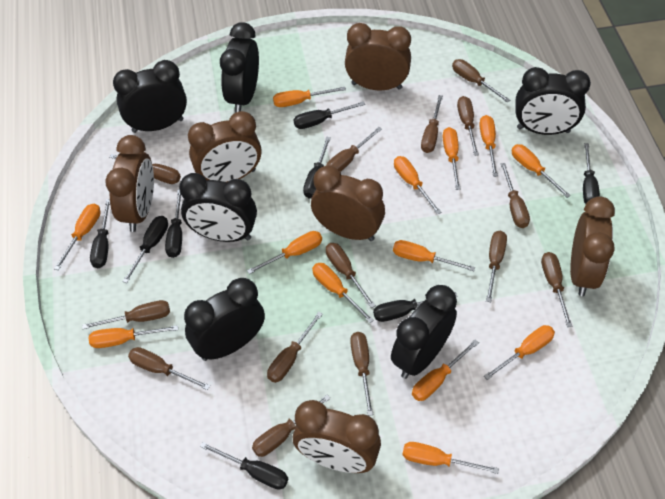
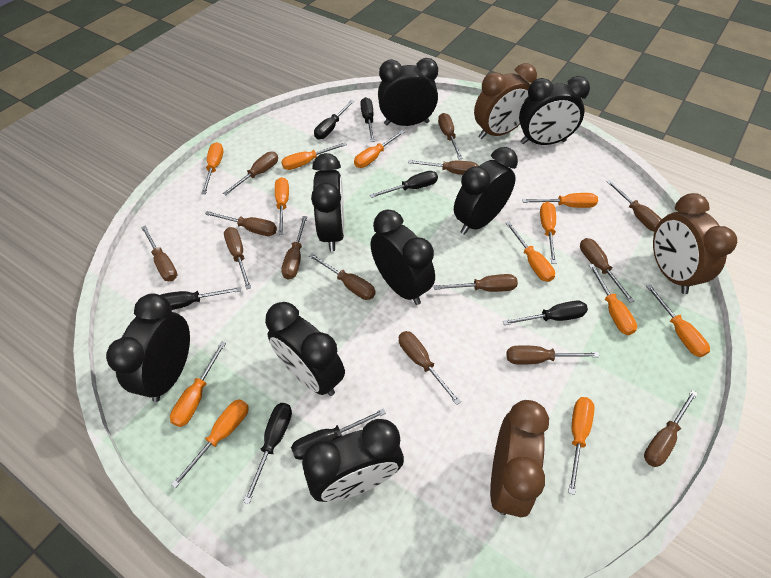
black clock: [113,60,187,133] [179,173,257,242] [184,278,265,361] [220,22,259,113] [391,285,457,379] [515,67,591,135] = 6 -> [106,294,190,402] [265,302,345,396] [302,419,404,502] [311,153,345,251] [371,210,435,305] [378,58,438,126] [454,147,518,235] [519,76,590,145] = 8
black screwdriver: [90,199,110,268] [122,216,168,283] [165,189,182,258] [200,442,288,490] [294,101,365,129] [303,137,331,198] [373,292,458,322] [583,143,600,204] = 8 -> [161,287,241,310] [243,403,292,504] [291,408,386,460] [314,100,355,139] [360,97,375,142] [370,171,438,198] [503,301,588,325] = 7
brown clock: [105,135,154,232] [188,111,262,182] [293,400,381,473] [311,165,385,241] [345,23,411,90] [570,196,615,296] = 6 -> [474,63,537,139] [490,400,549,517] [653,193,737,294] = 3
orange screwdriver: [54,204,101,270] [89,325,178,348] [247,231,322,274] [273,87,346,107] [312,263,374,323] [393,240,475,271] [394,156,441,215] [403,442,499,474] [412,339,479,401] [443,127,461,190] [479,115,498,177] [484,325,555,380] [512,144,571,198] = 13 -> [170,341,226,427] [171,399,249,488] [201,142,224,194] [275,177,289,235] [281,142,347,170] [354,130,404,168] [506,222,555,282] [522,193,598,208] [540,202,556,264] [568,397,595,495] [589,264,637,335] [646,284,710,357] = 12

